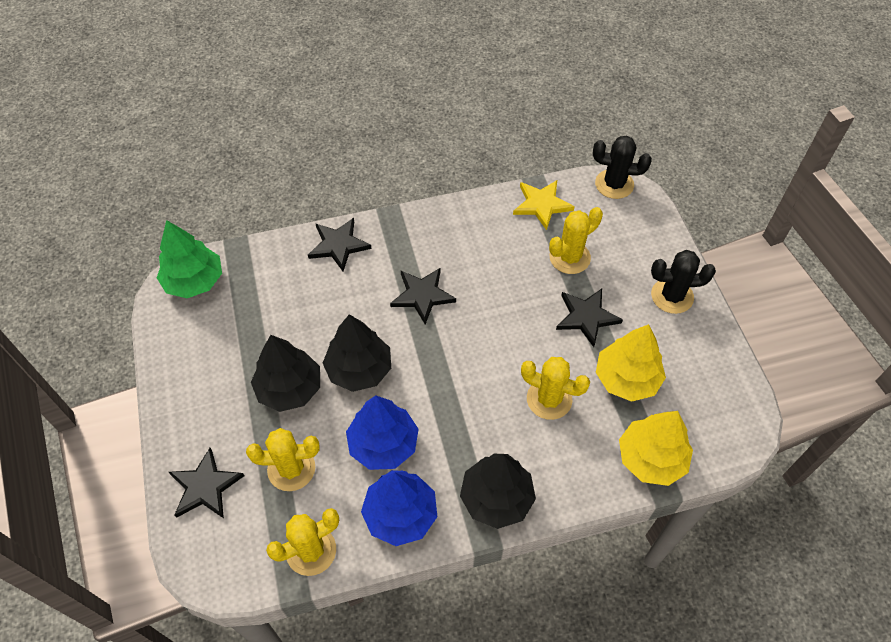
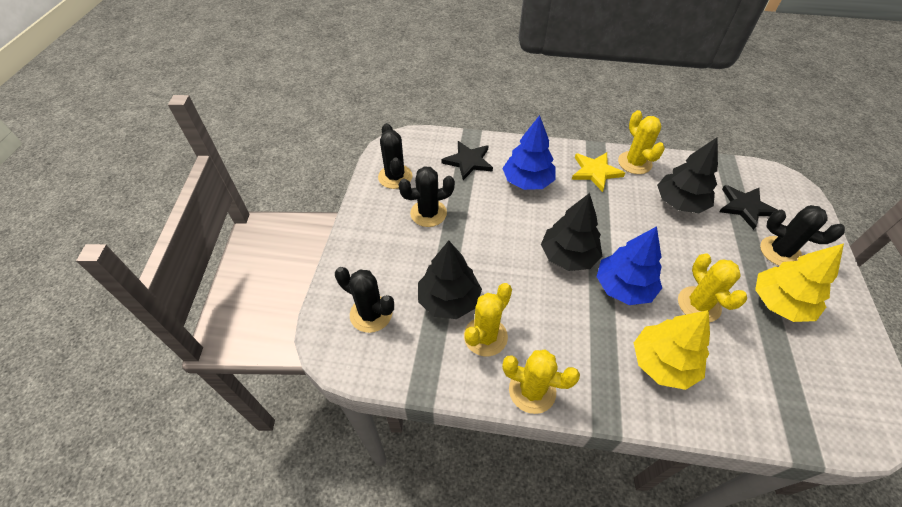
black cactus: [593,136,652,199] [651,250,716,314] = 2 -> [335,267,394,333] [378,123,412,189] [398,166,455,227] [760,205,845,266] = 4
black star: [169,448,244,518] [308,218,372,271] [390,268,456,324] [556,289,623,347] = 4 -> [442,141,493,180] [719,185,777,230] = 2
green tree: [157,220,222,298] = 1 -> none = 0

